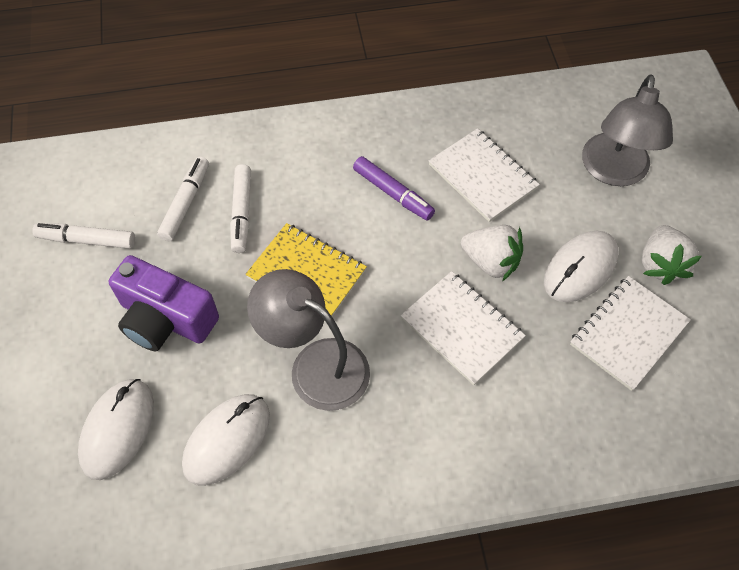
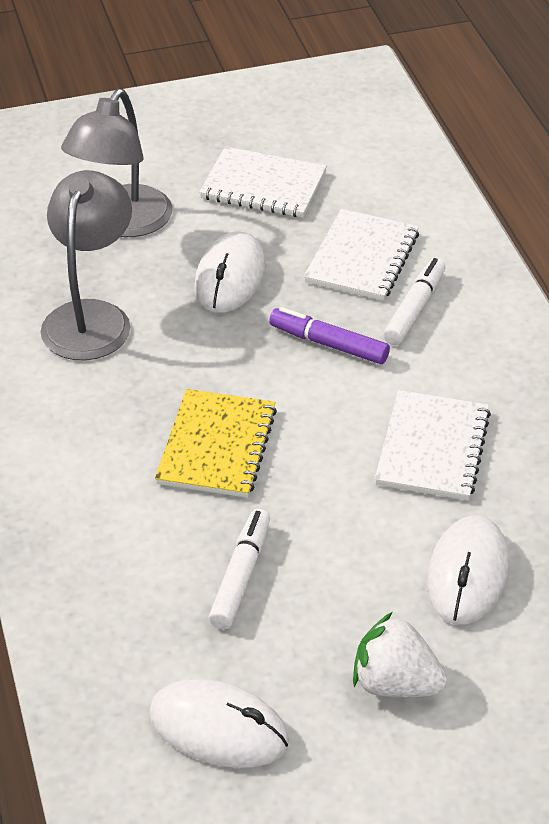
purple camera: [109,255,219,351] = 1 -> none = 0
white marker: [32,223,135,249] [157,156,209,242] [230,164,251,253] = 3 -> [209,509,270,629] [383,258,446,345] = 2
white strawberry: [461,225,523,282] [642,225,702,285] = 2 -> [353,612,447,697] = 1

